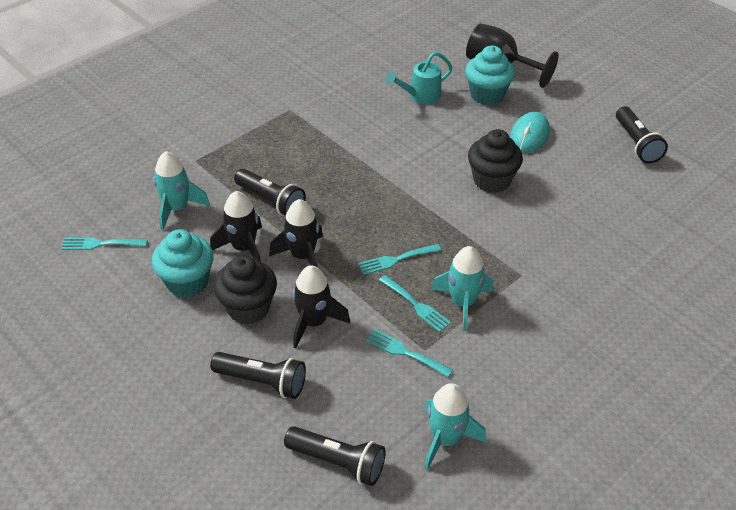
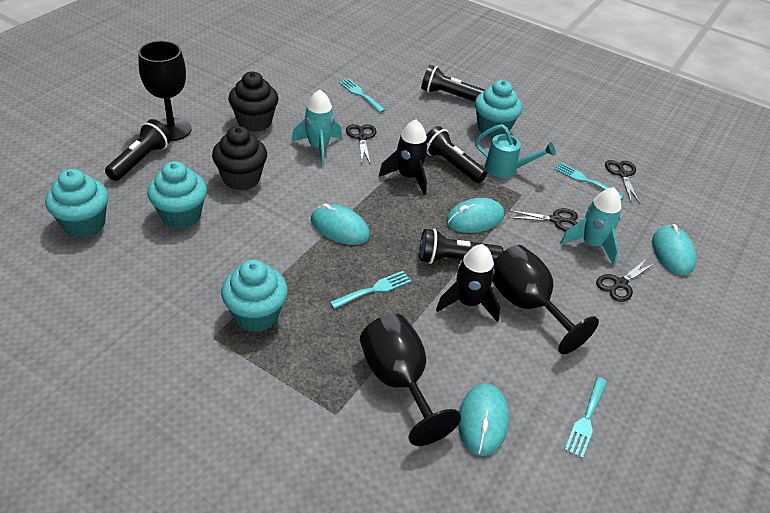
black goblet: [466,24,559,88] = 1 -> [138,41,192,141] [360,314,461,446] [492,245,599,354] = 3
black rocket: [210,191,262,262] [269,199,323,268] [293,266,350,348] = 3 -> [379,119,429,195] [436,244,500,322] = 2
black scissors: none = 0 -> [346,124,377,164] [508,208,578,232] [596,259,656,302] [605,160,640,204] = 4
turquoise cupcake: [152,229,214,297] [465,45,515,105] = 2 -> [45,169,109,238] [147,161,207,229] [221,260,288,332] [475,80,522,138] = 4
turquoise mouse: [510,112,550,153] = 1 -> [311,203,370,245] [446,198,504,233] [458,384,509,456] [652,224,696,275] = 4
turquoise rocket: [154,151,210,231] [424,383,486,470] [431,246,493,331] = 3 -> [292,90,342,166] [560,187,621,265] = 2

